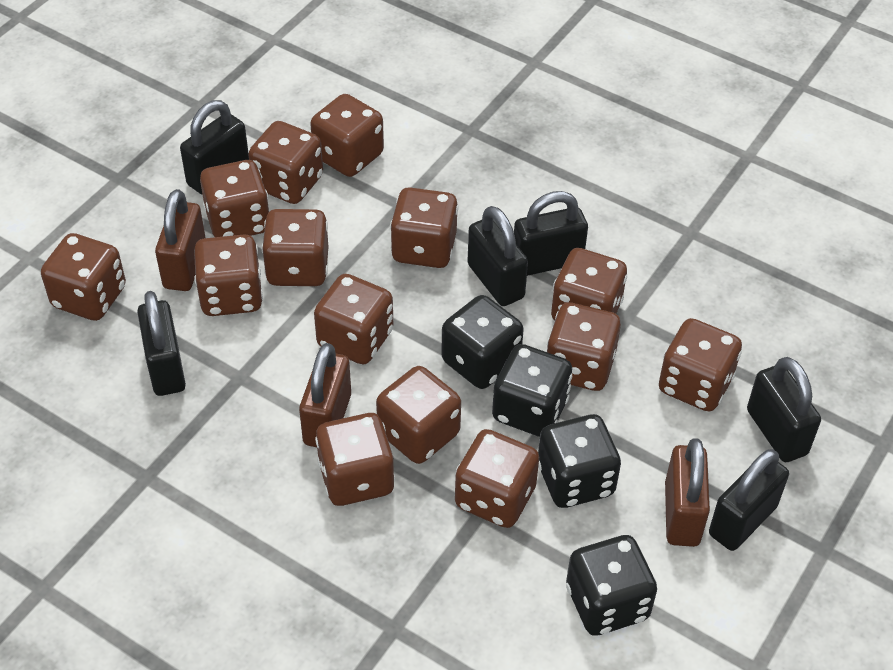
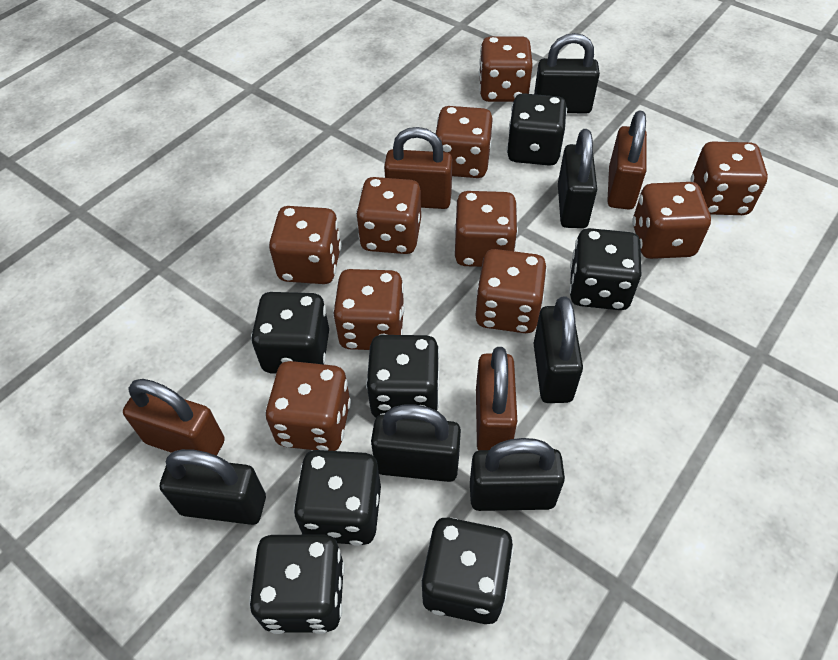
black dice: [441,295,524,389] [492,344,572,437] [538,414,621,508] [566,535,657,636] = 4 -> [249,534,345,634] [251,292,329,374] [293,450,381,546] [366,335,440,418] [422,518,514,624] [507,93,567,166] [569,228,641,310] = 7
brown dice: [41,233,126,321] [194,234,263,316] [200,160,269,237] [248,121,323,204] [262,209,328,286] [310,94,384,177] [314,274,393,364] [315,413,395,506] [376,366,461,464] [390,187,458,268] [455,429,539,528] [546,302,621,391] [551,248,627,320] [659,318,742,411] = 14 -> [265,361,351,451] [269,206,342,284] [333,269,405,350] [356,177,421,254] [435,106,493,178] [454,191,518,267] [475,249,547,333] [479,36,533,102] [632,182,711,259] [691,142,768,215] = 10
brown padlock: [155,189,205,291] [299,343,351,447] [665,438,710,547] = 3 -> [123,379,225,456] [384,127,452,209] [476,347,517,451] [607,110,647,210] = 4

